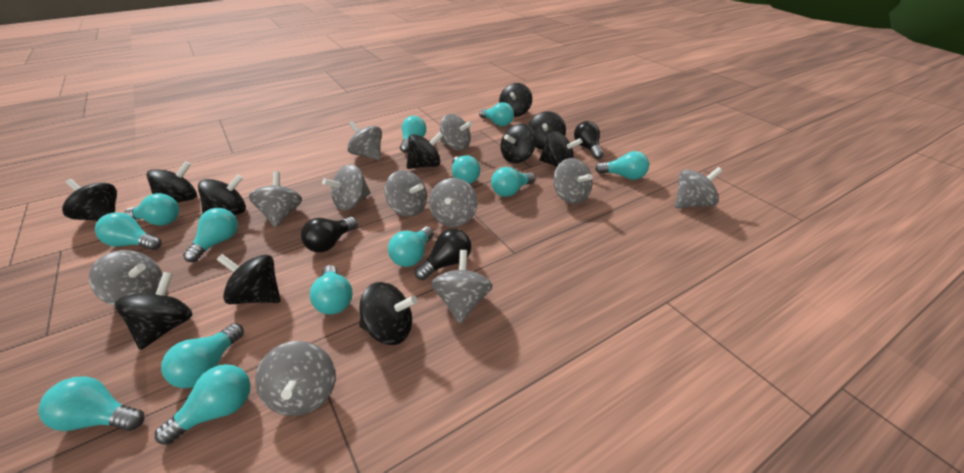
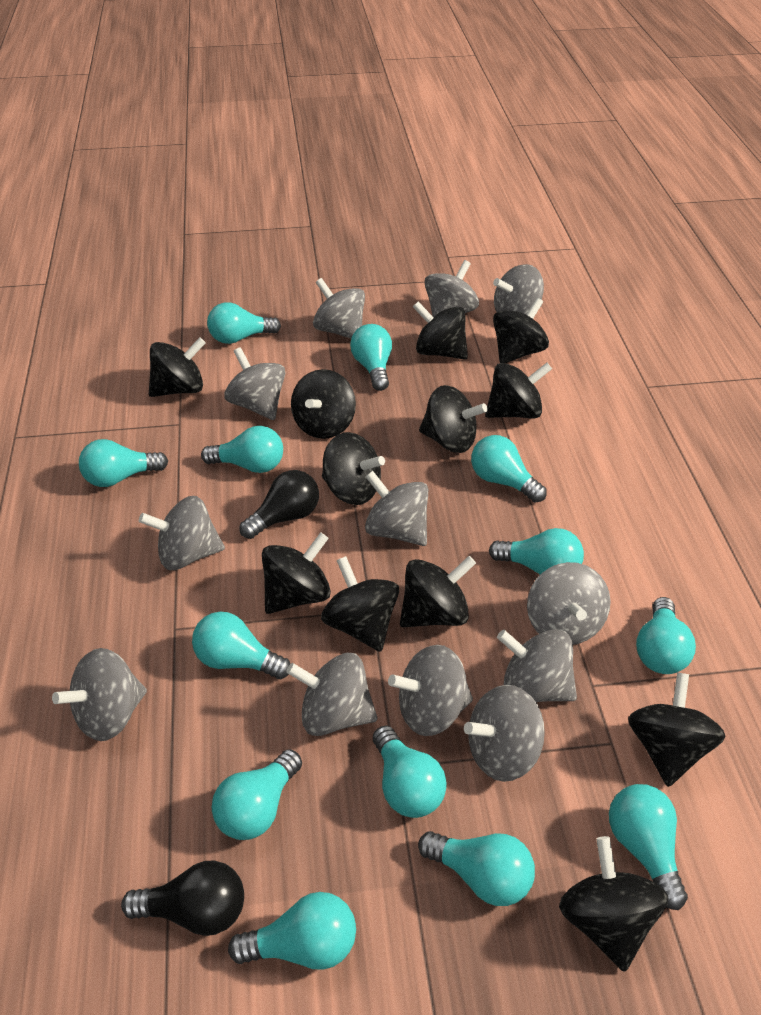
black light bulb: [301,217,358,252] [415,228,471,280] [574,121,604,159] = 3 -> [121,860,244,936] [239,470,319,539] = 2
black spinning top: [62,179,117,221] [115,272,192,350] [146,161,197,203] [198,175,246,215] [217,254,281,304] [359,282,417,345] [406,132,443,169] [499,83,532,117] [500,124,536,163] [528,111,566,150] [539,131,583,167] = 11 -> [149,337,206,397] [262,532,331,614] [291,369,356,439] [321,556,399,652] [322,432,385,505] [400,556,476,627] [413,301,468,360] [419,385,488,453] [485,363,552,418] [493,298,549,363] [559,836,668,972] [628,672,726,787] = 12
grey spinning top: [89,250,163,306] [249,171,302,228] [255,341,336,416] [322,164,371,210] [347,121,382,160] [384,170,427,217] [429,178,477,227] [431,250,493,324] [440,114,473,151] [553,158,593,204] [675,167,723,208] = 11 -> [52,648,147,741] [139,496,225,570] [224,347,285,420] [286,653,377,736] [313,278,365,338] [365,471,428,546] [388,645,473,736] [425,260,479,317] [464,685,545,782] [493,264,544,315] [497,629,577,702] [527,562,611,645] = 12

